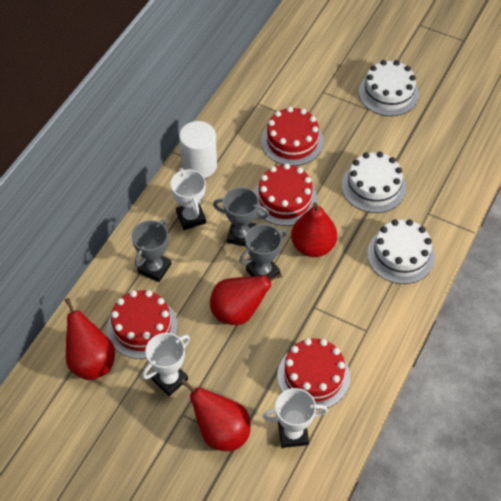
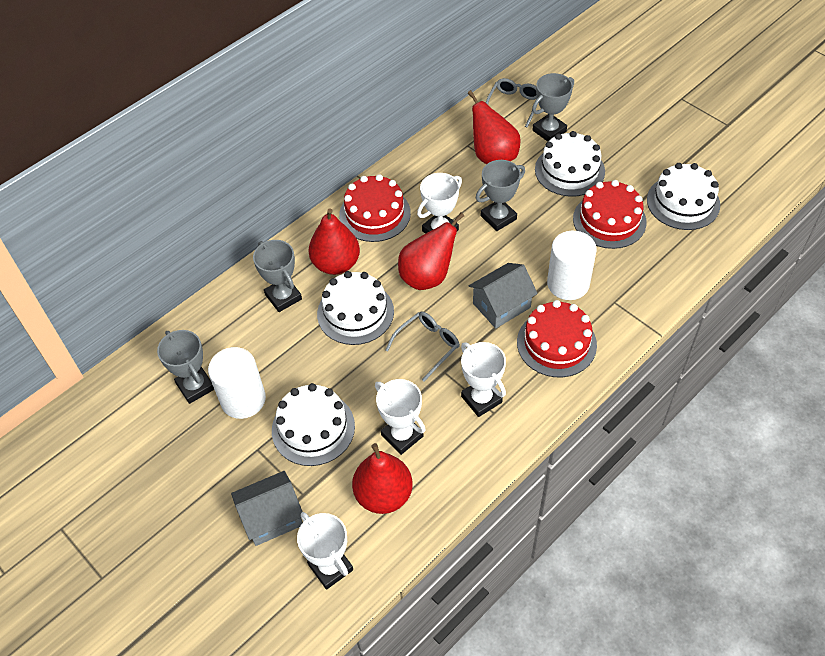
grey glasses: none = 0 -> [386,312,460,381] [486,78,537,128] = 2
grey house: none = 0 -> [231,471,303,546] [469,263,538,329] = 2
grey trophy: [132,219,171,282] [213,187,269,246] [239,224,287,278] = 3 -> [157,330,214,404] [253,240,302,312] [476,160,525,231] [532,73,574,142] = 4
red cake: [107,290,178,359] [254,163,317,226] [261,107,323,166] [277,338,350,410] = 4 -> [339,174,411,242] [517,300,597,377] [573,180,647,249] = 3
white cake: [342,152,406,213] [359,60,419,116] [367,219,435,284] = 3 -> [272,383,355,466] [317,271,394,345] [535,131,605,197] [647,163,720,230] = 4
white cylinder: [179,121,217,178] = 1 -> [208,347,266,419] [547,231,597,300] = 2
white trophy: [142,333,190,396] [171,168,206,230] [262,388,328,448] = 3 -> [297,512,353,590] [375,379,426,455] [417,173,462,234] [461,342,506,417] = 4

